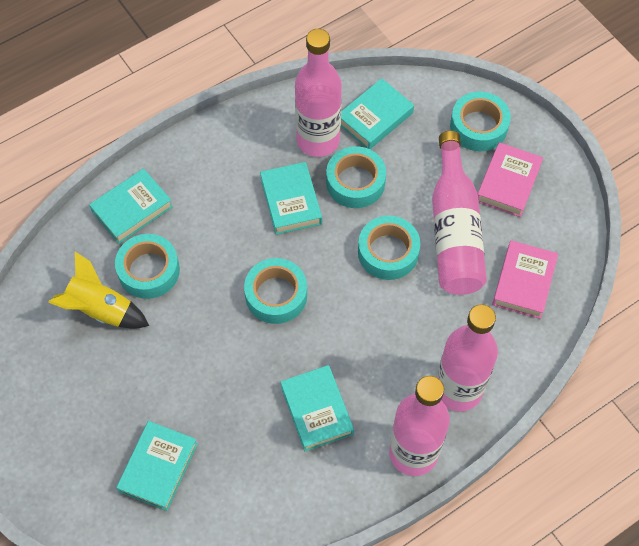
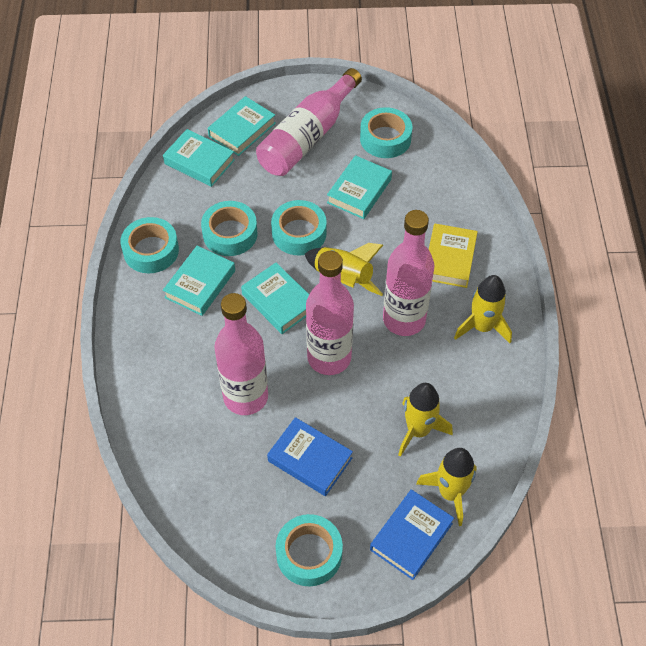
blue book: none = 0 -> [267,417,353,496] [370,489,454,580] = 2
pink book: [478,142,543,217] [492,240,558,319] = 2 -> none = 0
yellow book: none = 0 -> [429,224,478,288] = 1
yellow rocket: [48,252,149,329] = 1 -> [305,243,383,296] [398,383,453,457] [416,448,477,526] [454,275,512,343] = 4

